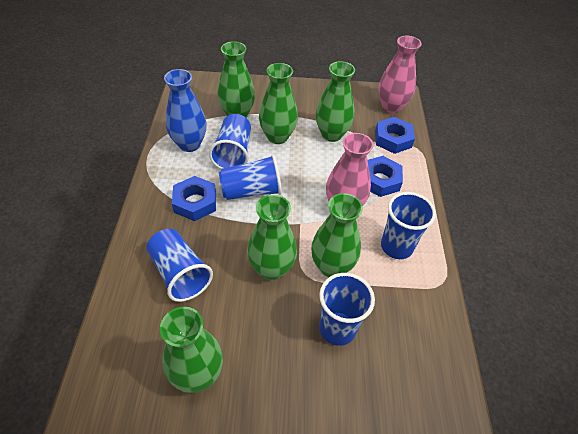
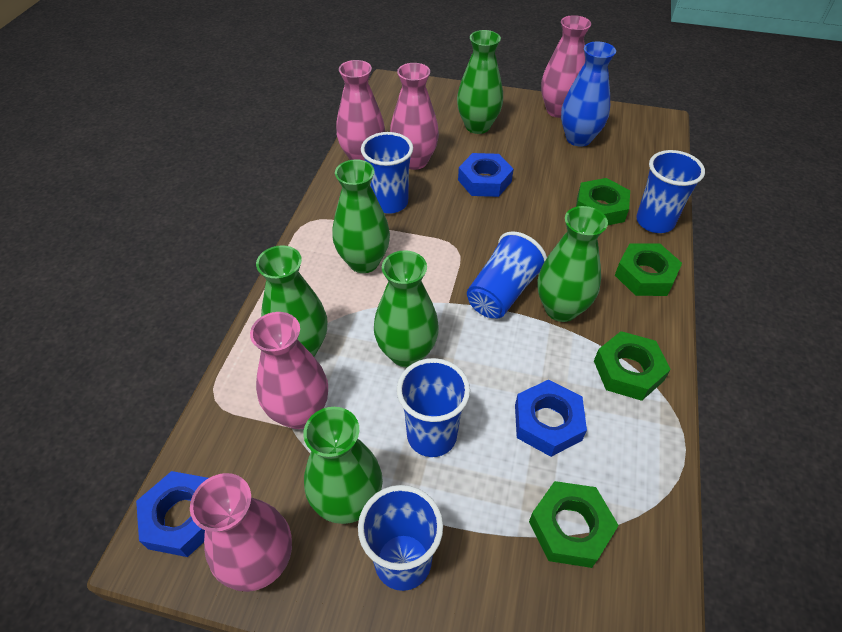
green nut: none = 0 -> [529,481,619,568] [576,178,630,225] [594,331,671,401] [615,243,682,296] = 4
pink vase: [326,133,373,206] [379,36,422,113] = 2 -> [190,473,292,592] [250,312,328,429] [336,60,385,161] [390,63,439,170] [541,15,591,118] = 5

